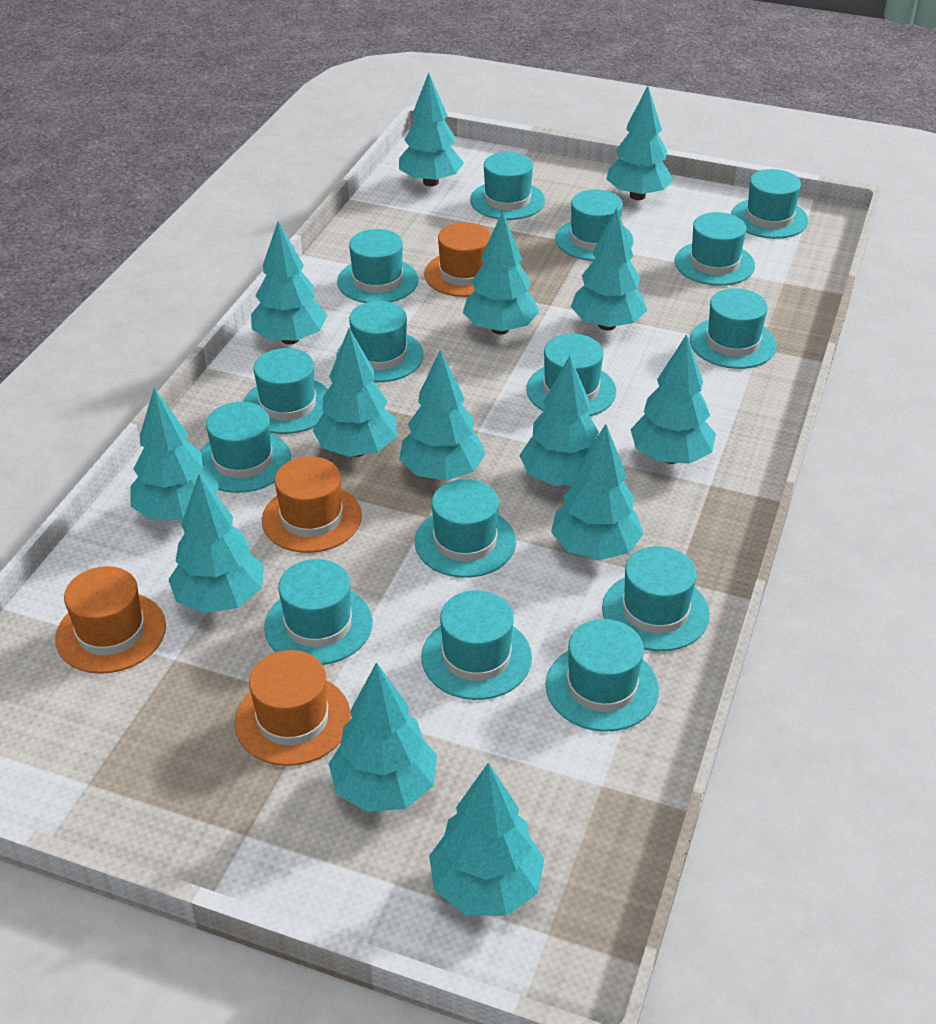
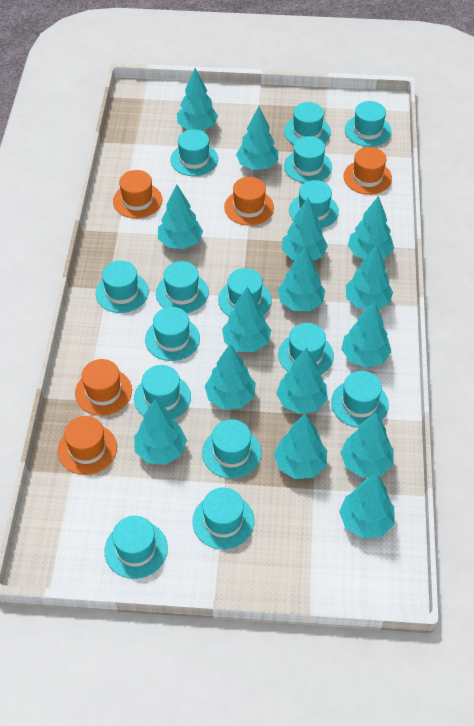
orange hat: [55,566,166,674] [235,650,351,766] [262,457,362,553] [424,222,491,297] = 4 -> [58,416,117,475] [75,359,132,416] [113,170,162,219] [224,177,274,226] [343,147,392,195] = 5
turquoise tree: [130,388,220,520] [168,474,264,613] [251,221,328,345] [313,328,397,457] [329,662,437,812] [399,73,464,186] [399,350,486,481] [429,763,545,916] [463,211,539,334] [519,355,599,486] [551,424,643,560] [571,208,647,330] [606,86,673,200] [630,334,716,464] = 14 -> [134,399,187,465] [158,184,203,249] [177,68,218,131] [205,344,256,409] [222,287,271,352] [236,106,279,170] [274,413,327,479] [276,348,328,414] [277,246,325,311] [282,198,328,261] [339,473,394,538] [340,412,394,478] [341,302,391,368] [346,245,393,309] [348,196,394,259] = 15

